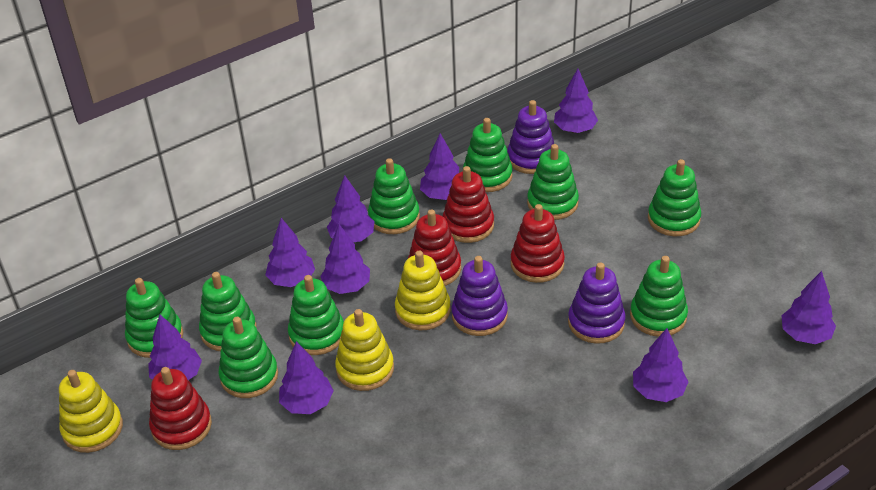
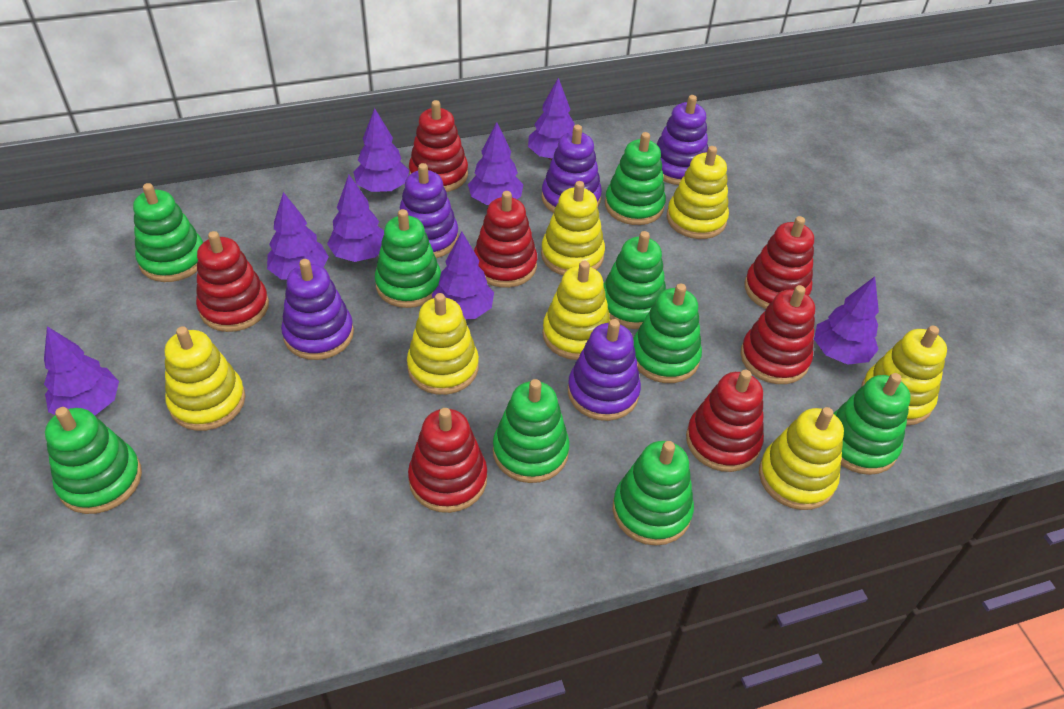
purple stacking toy: [452,256,508,336] [507,100,554,174] [568,262,626,344] = 3 -> [281,259,354,360] [400,163,459,258] [541,124,602,213] [568,319,641,421] [657,95,708,185] = 5
purple tree: [148,315,202,380] [265,218,315,287] [279,341,334,414] [320,224,370,294] [327,175,374,242] [420,133,459,200] [554,69,598,133] [633,328,689,402] [781,271,836,344] = 9 -> [44,326,119,415] [267,192,329,280] [327,175,384,262] [353,108,409,192] [432,232,494,319] [468,122,524,205] [528,78,574,160] [814,277,879,365] = 8
red stacking toy: [149,367,212,450] [408,209,461,286] [443,166,494,243] [511,204,565,283] = 4 -> [196,231,269,332] [408,408,487,513] [409,100,468,192] [474,191,537,288] [686,370,764,472] [740,285,815,384] [745,216,814,309] = 7
yellow stacking toy: [59,370,123,453] [335,309,394,391] [395,250,451,330] = 3 -> [165,326,245,431] [407,293,479,395] [541,181,605,275] [542,261,610,360] [667,146,729,239] [759,407,844,510] [861,326,947,426] = 7

